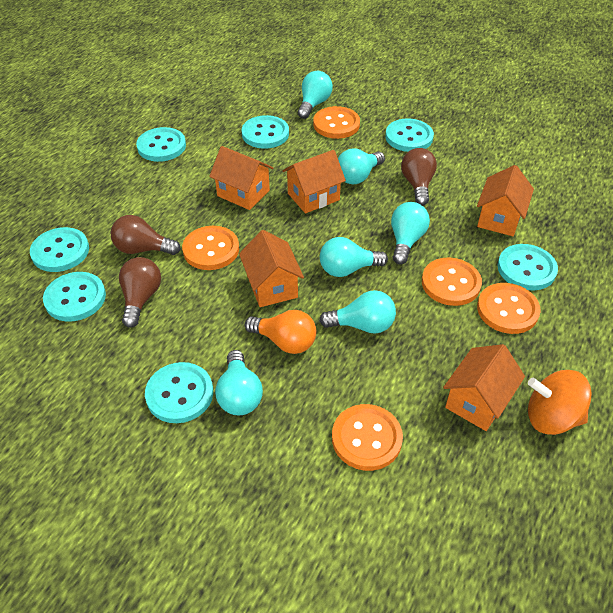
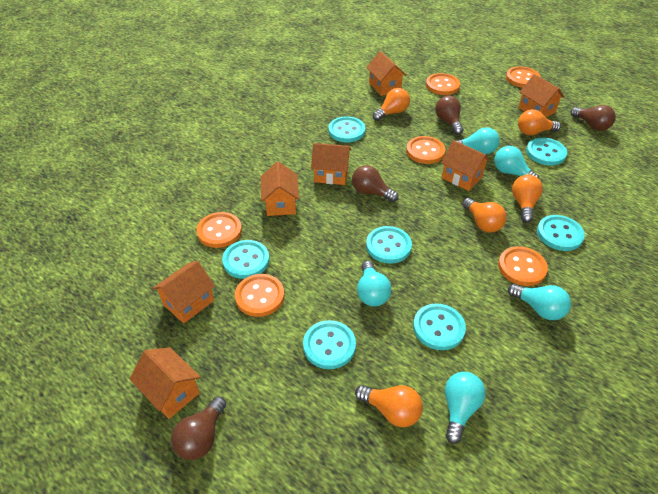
brown light bulb: [111,215,181,255] [119,257,161,328] [401,148,437,206] = 3 -> [171,396,226,460] [352,165,399,202] [435,96,464,135] [570,105,616,131] = 4
orange button: [182,226,239,270] [313,106,360,139] [332,404,403,471] [422,258,482,306] [477,283,540,334] = 5 -> [196,212,242,248] [235,274,284,317] [406,136,446,164] [426,73,460,95] [498,246,548,286] [506,66,541,88] = 6
orange house: [209,146,273,210] [239,230,304,307] [283,150,346,214] [443,344,525,431] [477,165,534,236] = 5 -> [130,347,201,419] [152,261,215,324] [261,161,299,216] [311,143,351,185] [366,51,406,96] [441,140,490,191] [518,74,565,117] = 7
orange light bulb: [245,310,316,354] = 1 -> [355,385,423,427] [373,88,410,121] [462,198,507,233] [512,174,543,223] [518,109,561,136] = 5
orange spinning top: [528,370,592,435] = 1 -> none = 0
turquoise light bulb: [215,350,263,415] [298,71,333,119] [319,290,396,334] [320,237,388,277] [338,148,385,184] [391,202,430,264] = 6 -> [357,261,391,306] [445,372,486,444] [456,127,500,154] [494,146,539,179] [508,284,571,320] = 5

